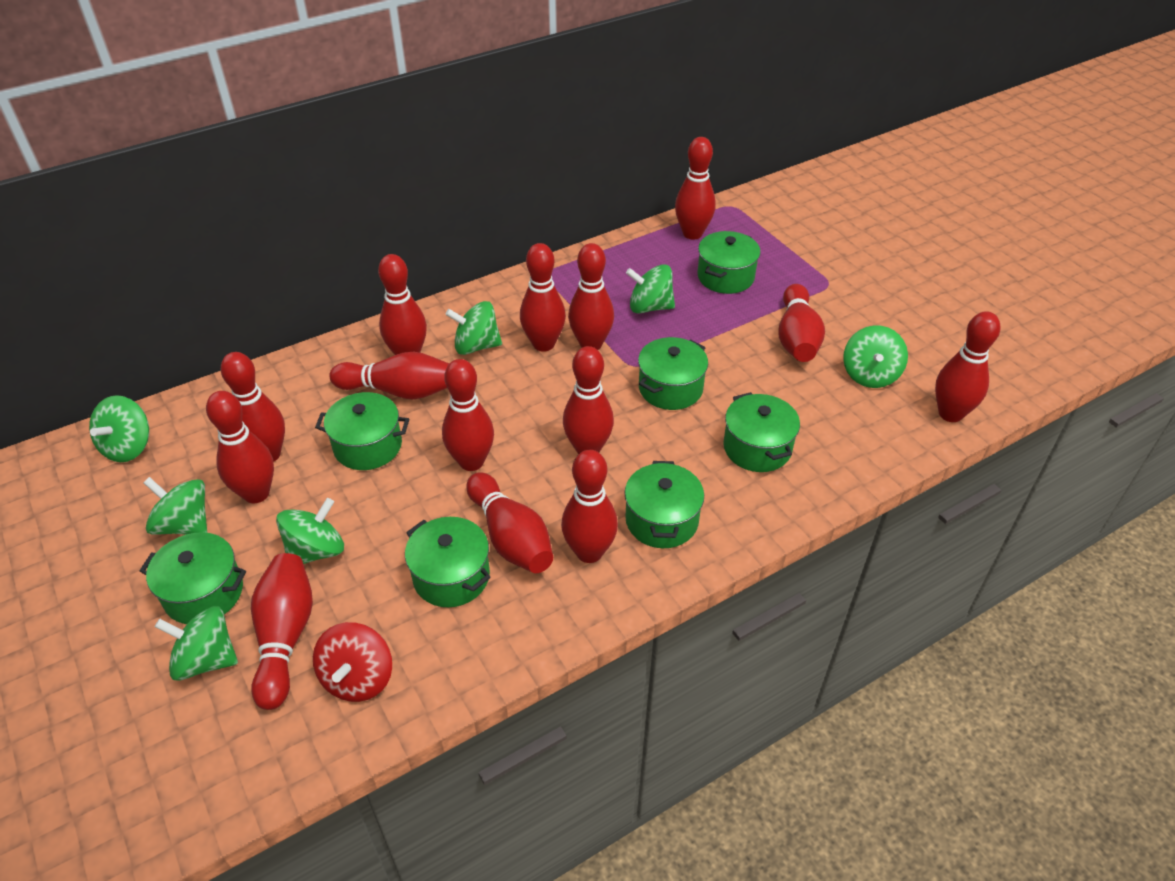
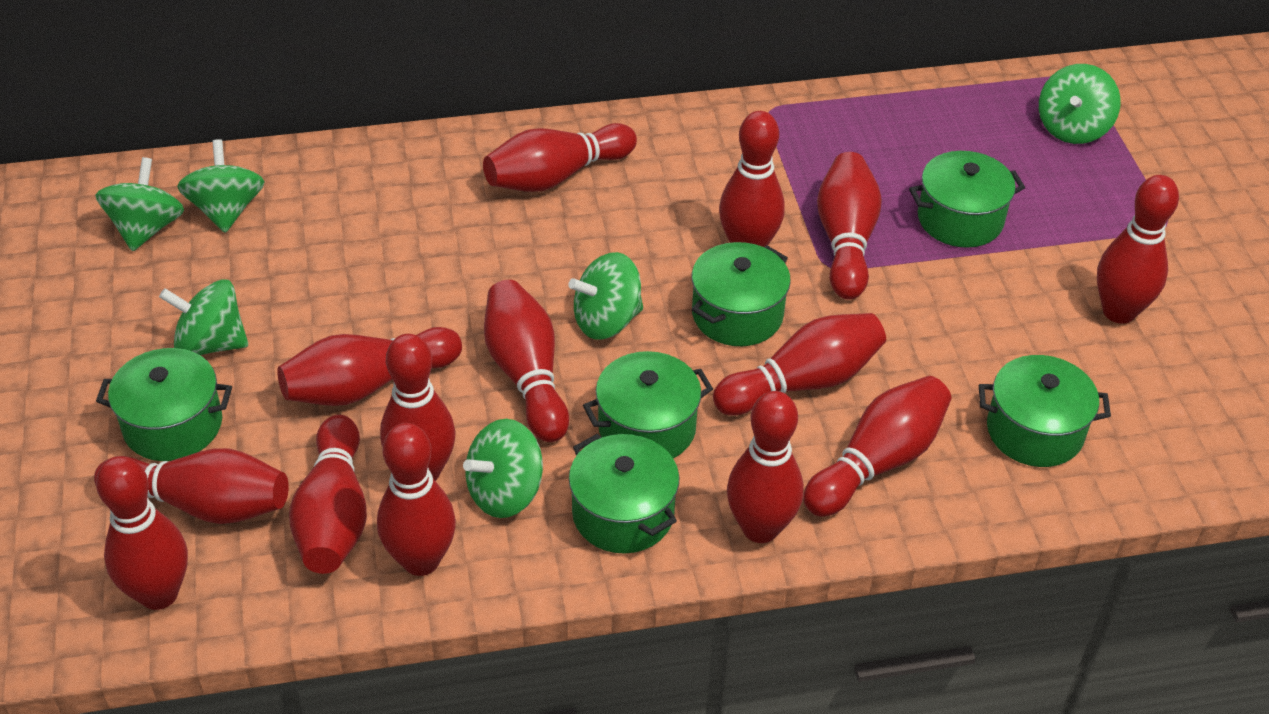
green pot: [140,532,246,624] [315,392,409,470] [405,517,491,607] [624,461,704,548] [638,337,708,410] [697,231,761,294] [723,392,800,472] = 7 -> [96,348,232,461] [569,434,679,553] [583,351,713,458] [692,242,791,346] [909,151,1025,248] [979,355,1111,467] = 6
green spinning top: [89,395,149,462] [143,477,207,535] [154,606,238,681] [276,498,344,564] [445,301,502,355] [626,264,675,314] [843,325,908,388] = 7 -> [95,157,184,251] [159,279,248,355] [177,139,264,233] [463,419,543,518] [568,252,643,339] [1039,64,1121,144] = 6
red spinning top: [313,622,392,702] = 1 -> none = 0

